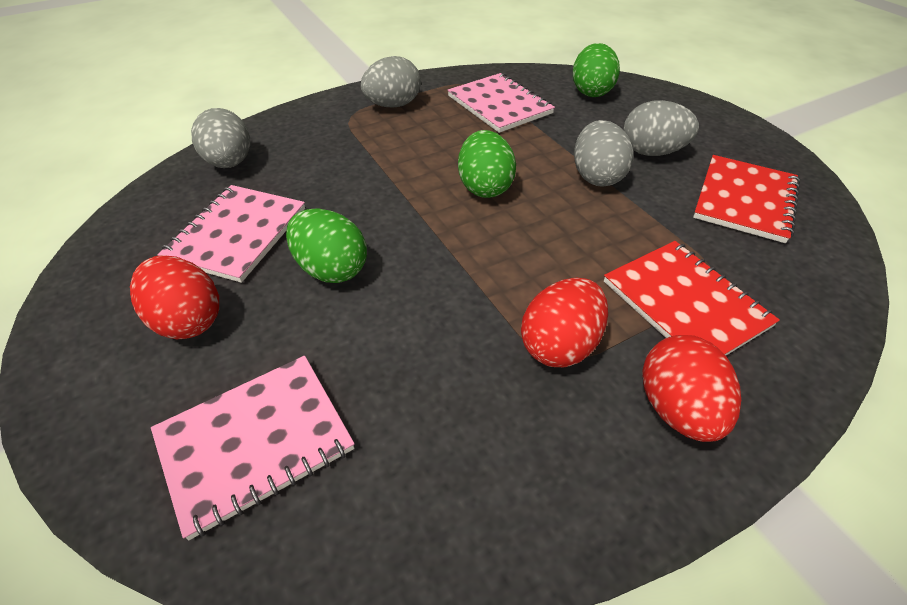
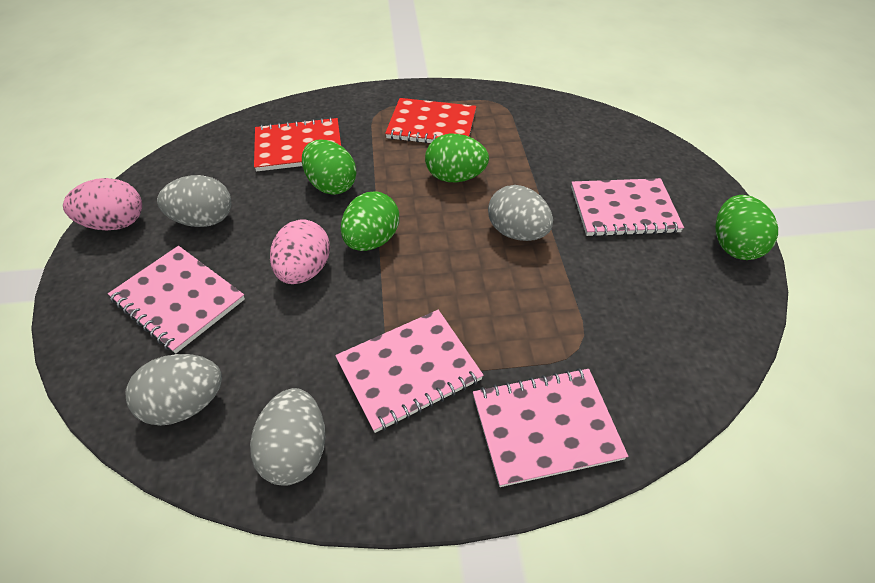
green egg: [286,208,367,283] [458,130,516,198] [573,43,620,97] = 3 -> [302,140,356,195] [341,191,399,251] [425,134,489,182] [715,195,778,260] = 4
pink egg: none = 0 -> [63,178,142,230] [270,219,330,284] = 2
pink notebook: [151,356,354,540] [157,185,305,283] [448,73,555,133] = 3 -> [108,246,245,354] [335,310,484,433] [473,368,628,487] [571,178,684,237] = 4
red egg: [130,255,219,339] [521,278,608,367] [642,335,741,442] = 3 -> none = 0

